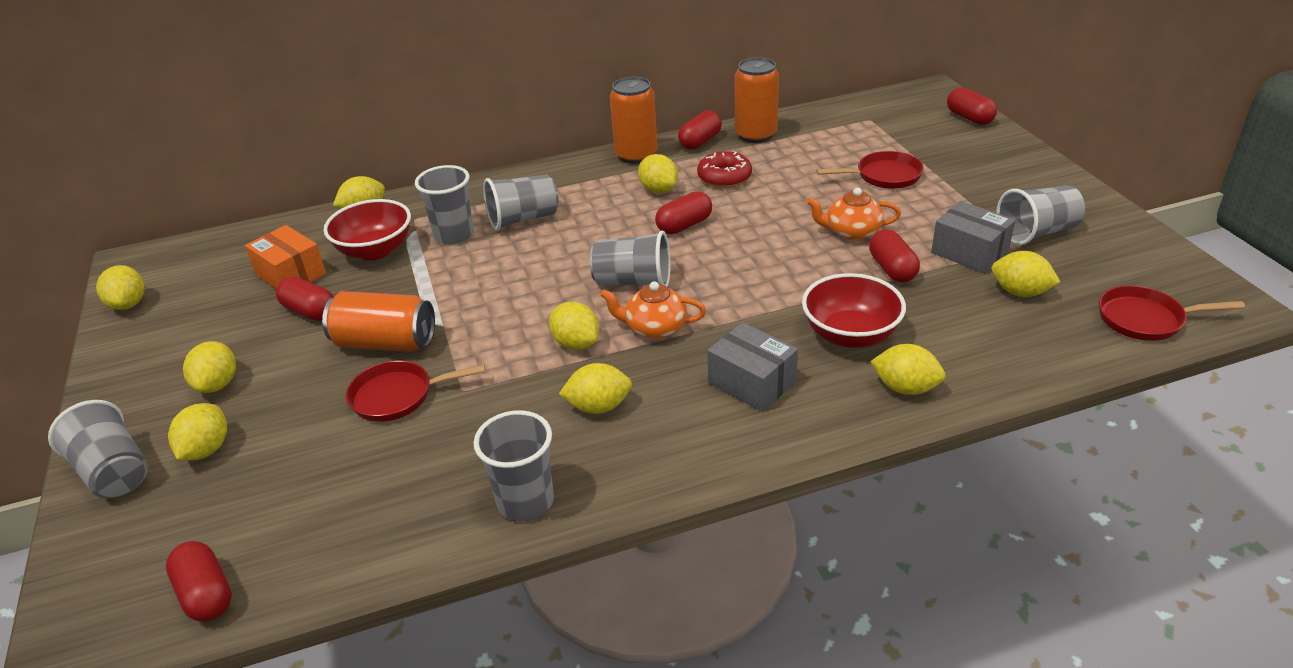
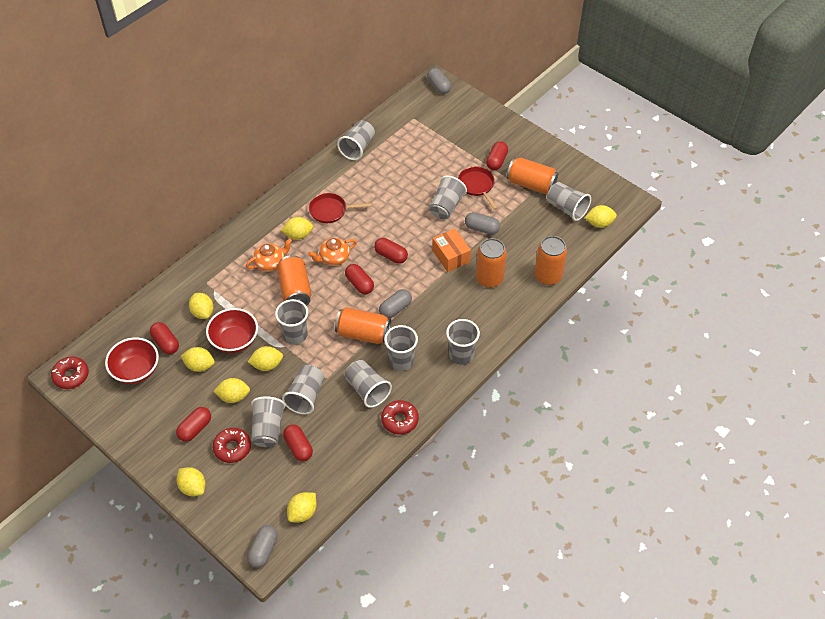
grey box: [707,322,798,412] [931,201,1015,273] = 2 -> none = 0
grey capsule: none = 0 -> [247,525,278,568] [379,289,412,319] [427,68,451,94] [465,212,500,235] = 4
grey cup: [48,400,148,498] [415,165,474,245] [474,410,554,521] [483,175,559,231] [590,231,671,287] [996,185,1085,245] = 6 -> [251,396,286,447] [275,299,308,345] [282,365,324,414] [337,120,375,160] [345,360,392,408] [384,325,418,371] [429,176,467,219] [446,319,480,365] [547,182,591,221] = 9
orange can: [322,291,435,352] [610,77,658,164] [735,57,779,143] = 3 -> [277,255,312,306] [335,307,391,344] [476,238,507,288] [507,158,558,194] [534,236,567,285] = 5
red donut: [697,151,752,188] = 1 -> [51,357,89,389] [213,428,251,463] [381,400,419,435] = 3
red pan: [346,361,485,422] [816,151,924,189] [1099,286,1245,341] = 3 -> [309,193,372,223] [458,166,498,210] = 2
yellow lemon: [96,265,145,310] [168,403,227,460] [183,341,236,393] [333,176,385,209] [549,302,599,350] [559,363,632,414] [638,154,678,193] [870,344,946,395] [992,251,1060,297] = 9 -> [177,467,205,496] [181,347,215,372] [189,293,214,319] [213,378,250,403] [248,346,283,371] [281,217,313,240] [287,492,317,522] [585,205,617,228] = 8

